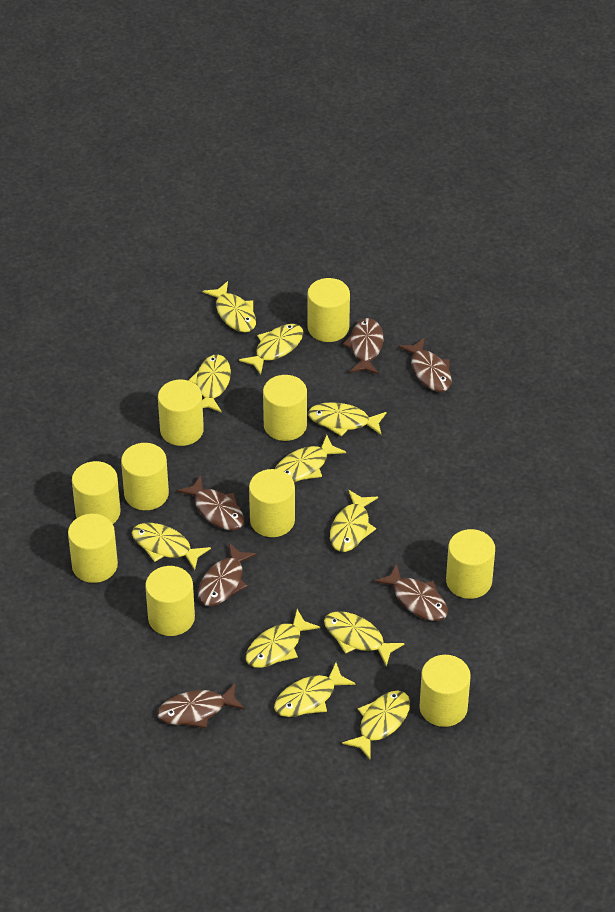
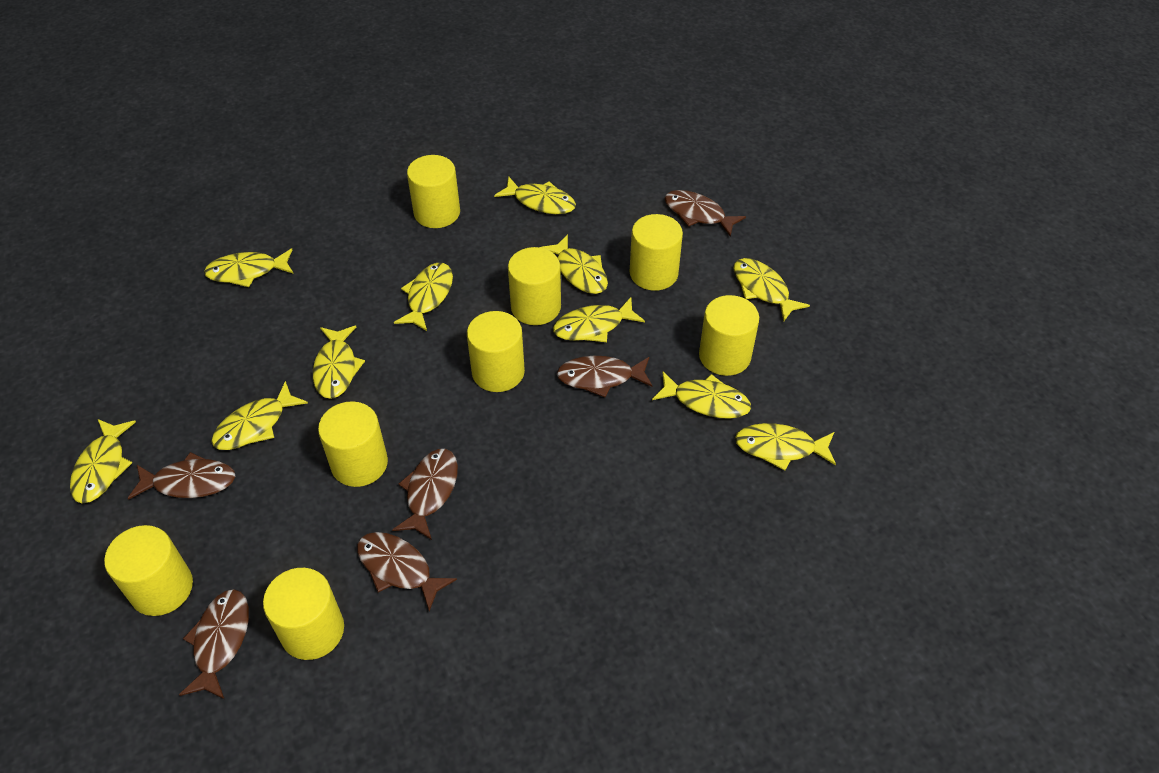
yellow cylinder: [68,514,118,583] [72,461,121,524] [121,443,169,510] [145,566,195,636] [158,380,204,446] [249,469,295,537] [263,375,307,441] [307,278,350,342] [420,655,471,727] [446,529,495,599] = 10 -> [104,525,193,616] [263,568,344,660] [318,401,388,487] [407,155,460,228] [467,311,525,392] [508,247,561,325] [630,214,683,291] [699,295,759,376] = 8

